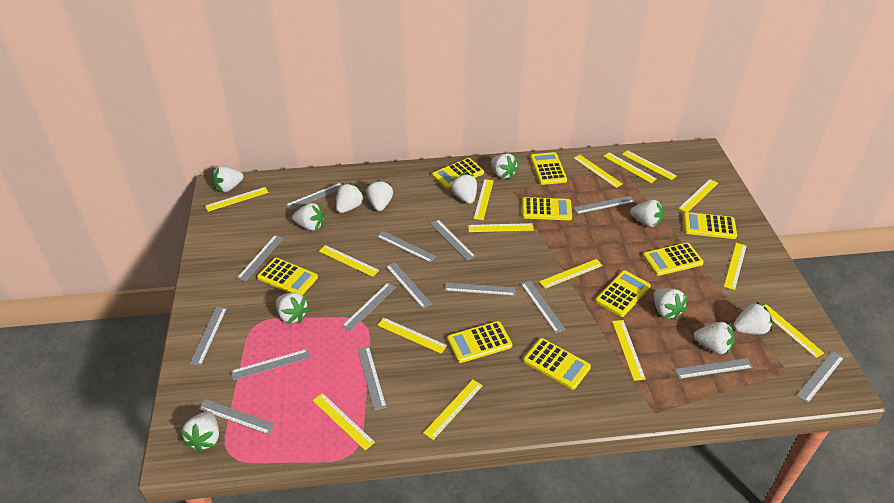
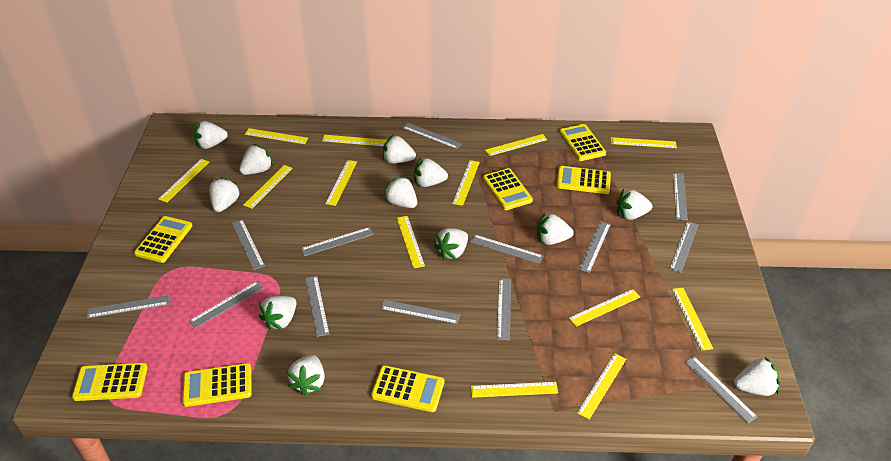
grey ruler: [190,307,227,365] [198,399,275,435] [231,349,310,380] [237,235,283,281] [286,183,343,210] [342,283,396,331] [357,346,387,411] [377,231,436,263] [386,262,432,308] [430,220,476,261] [445,283,516,296] [521,280,566,333] [573,196,635,214] [675,358,753,379] [796,351,844,403] = 15 -> [87,295,169,318] [189,281,264,329] [232,219,265,270] [301,227,374,256] [305,276,329,337] [381,300,460,324] [403,123,462,149] [470,235,543,264] [497,279,511,340] [579,221,611,273] [670,221,698,273] [673,173,688,220] [685,356,757,424] = 13
yellow calculator: [257,258,318,295] [432,158,484,189] [447,321,512,363] [522,197,572,220] [523,338,591,390] [530,152,567,185] [595,270,651,317] [643,243,704,276] [683,212,737,239] = 9 -> [72,363,148,401] [134,216,192,263] [182,363,252,407] [371,365,444,412] [483,168,533,210] [556,166,611,194] [559,124,606,161] = 7
yellow ruler: [205,187,268,212] [312,393,375,450] [319,245,379,277] [378,318,447,354] [423,380,483,440] [468,223,534,232] [474,179,494,220] [539,259,603,289] [574,155,622,188] [603,153,657,183] [612,320,646,381] [622,150,677,180] [679,179,718,212] [724,243,747,290] [764,304,824,358] = 15 -> [159,159,209,202] [244,165,293,209] [245,128,308,144] [322,135,387,146] [325,160,357,206] [397,216,425,268] [452,160,480,206] [471,382,558,398] [485,134,547,156] [569,289,640,327] [577,353,626,420] [611,137,677,148] [672,287,713,351] = 13

